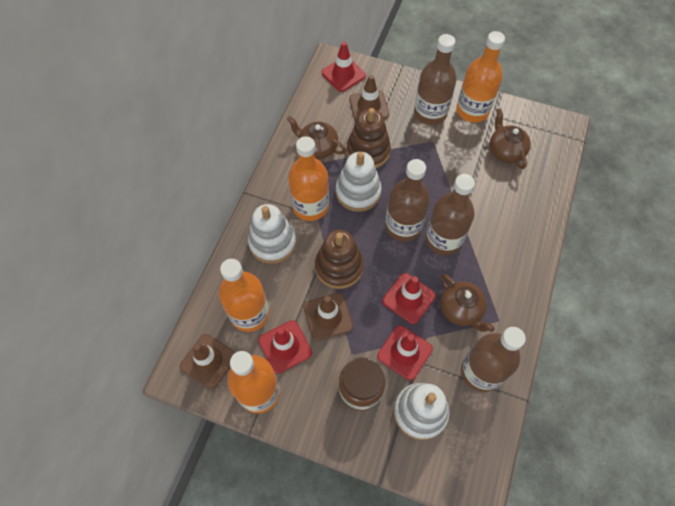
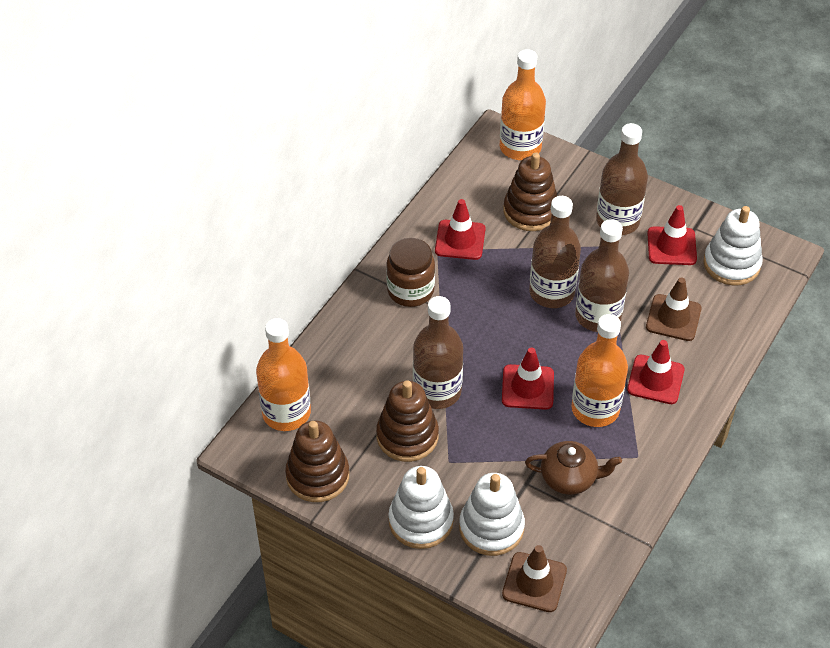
brown stacking toy: [315,230,364,289] [347,108,391,168] = 2 -> [285,420,349,502] [376,380,439,462] [503,152,557,231] = 3
brown teapot: [287,116,346,159] [440,274,495,332] [490,108,531,169] = 3 -> [525,441,622,495] = 1
brown traffic cone: [180,334,236,389] [304,293,353,341] [349,75,389,121] = 3 -> [502,545,567,612] [646,277,702,341] = 2
orange bottle: [219,259,270,332] [227,351,280,413] [288,136,329,221] [456,31,505,123] = 4 -> [256,318,311,431] [500,49,546,160] [571,314,628,427] = 3

